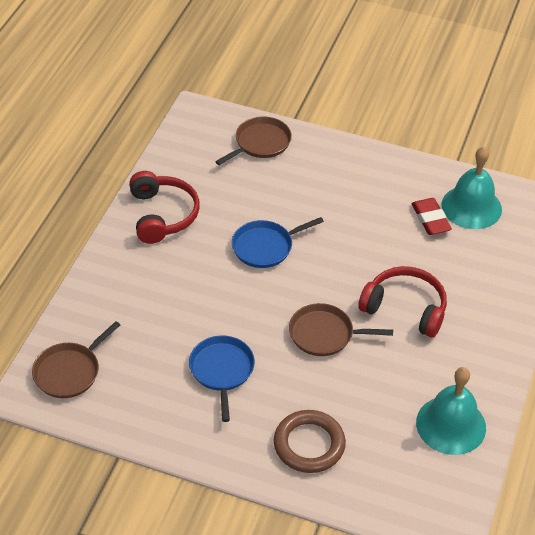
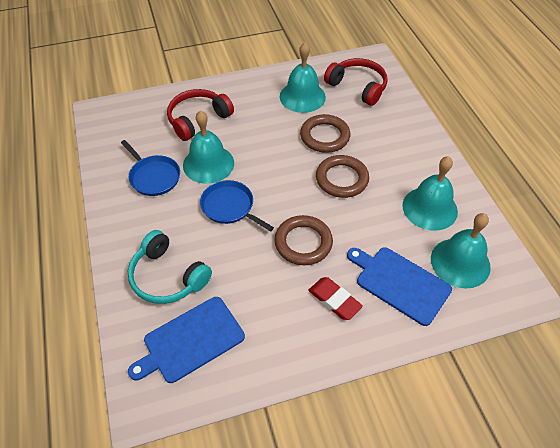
blue cutting board: none = 0 -> [128,297,245,383] [347,247,452,326] = 2
brown pan: [32,321,120,398] [215,116,292,165] [289,303,393,356] = 3 -> none = 0
brown ring: [274,410,346,473] = 1 -> [274,215,333,265] [300,114,350,153] [316,155,369,198] = 3
turquoise bell: [416,367,486,455] [442,147,502,229] = 2 -> [183,110,234,184] [280,42,326,113] [402,156,458,230] [431,213,491,289] = 4
turquoise headphones: none = 0 -> [128,230,212,304] = 1

